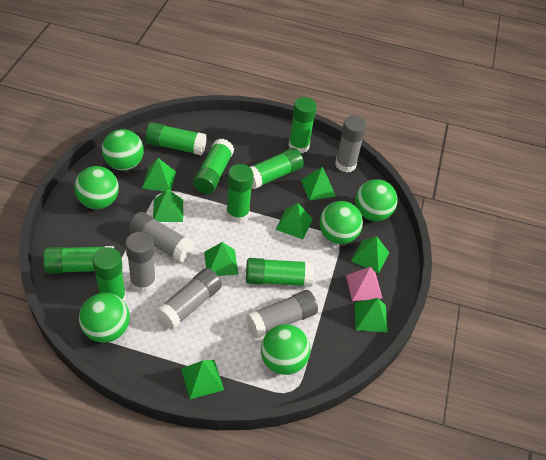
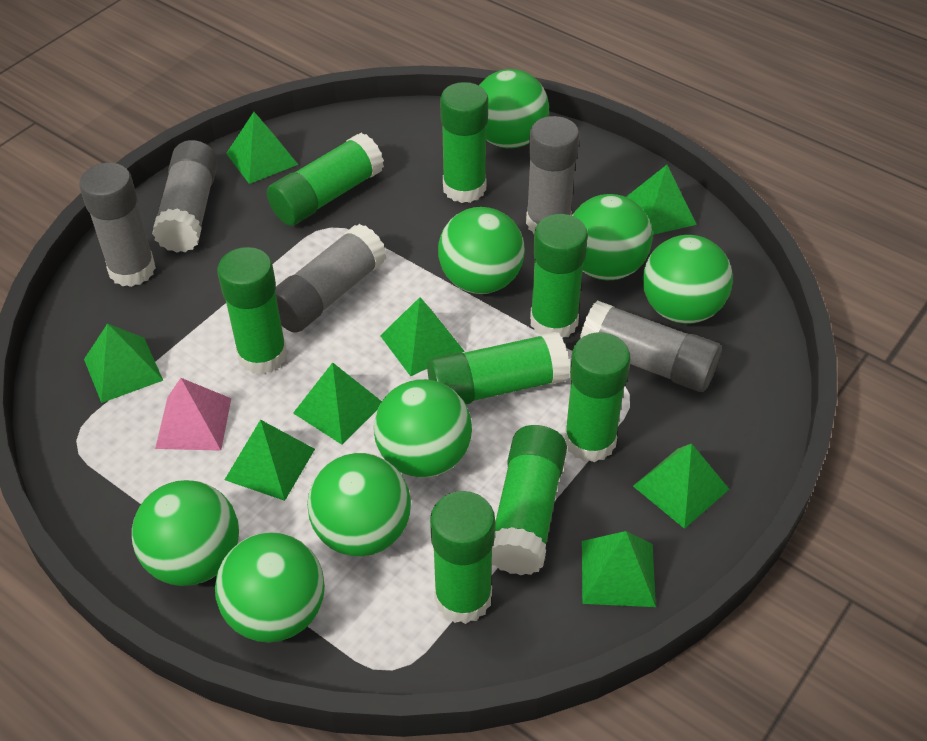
green ball: [74,166,119,209] [79,293,130,343] [102,129,144,171] [261,324,311,375] [319,201,363,244] [355,179,398,221] = 6 -> [132,480,239,586] [215,532,325,642] [307,453,411,556] [374,379,472,478] [438,207,525,294] [479,69,549,148] [572,194,653,280] [643,235,733,324] = 8

